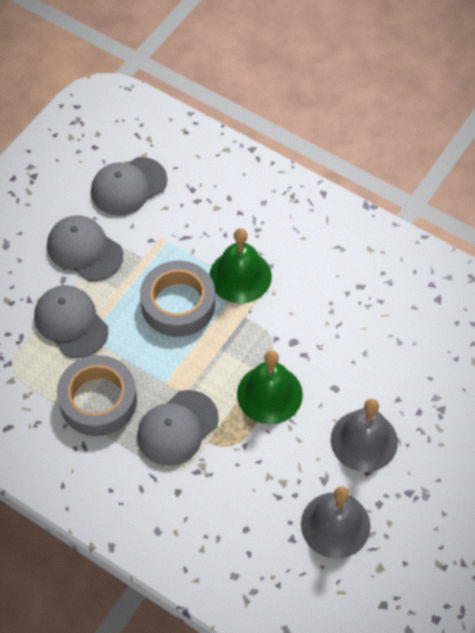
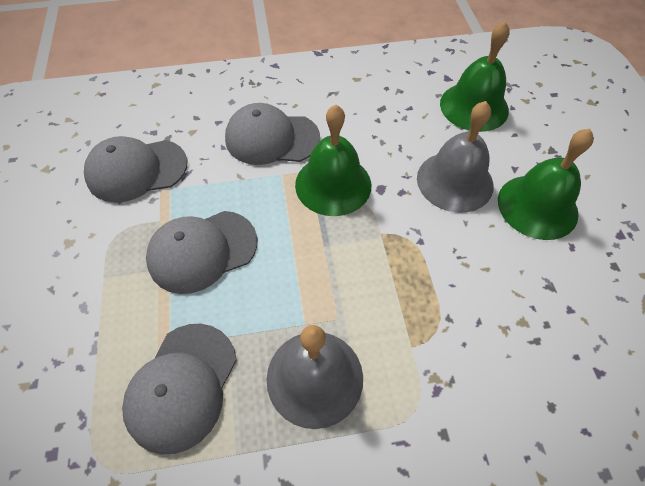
green bell: [210,228,272,303] [237,350,303,424] = 2 -> [295,105,371,216] [440,21,510,132] [498,129,594,240] = 3
grey tape: [57,355,137,436] [140,261,215,337] = 2 -> none = 0

